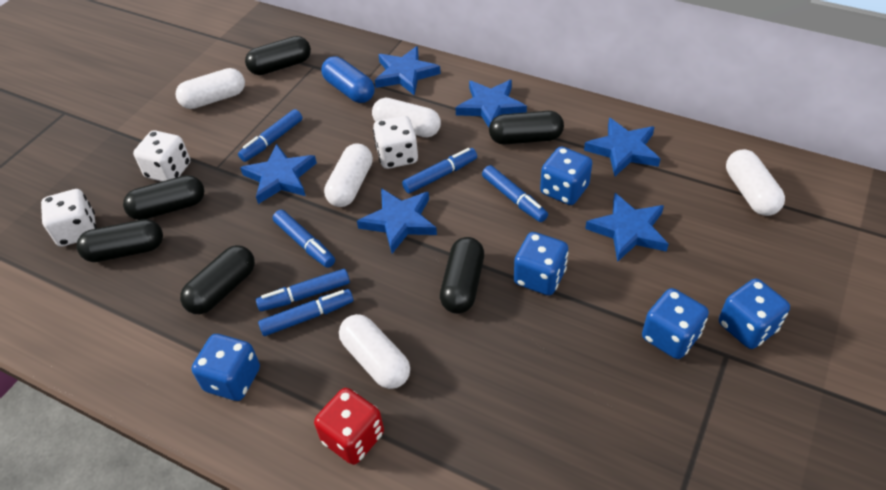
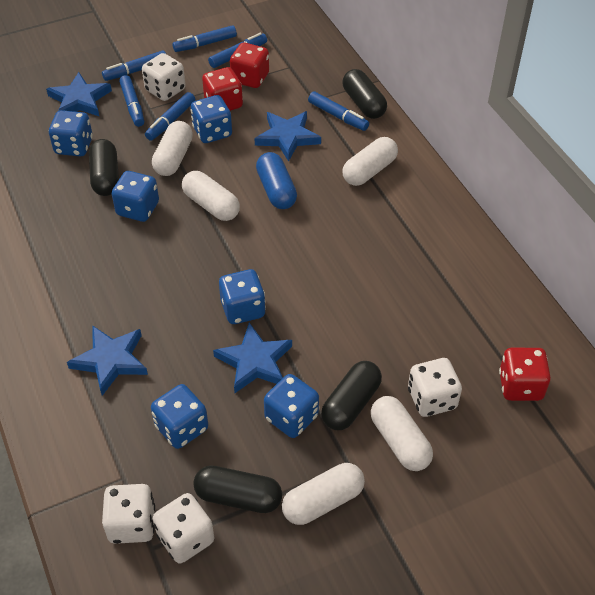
black capsule: [77,219,163,262] [123,175,204,220] [180,245,255,314] [245,36,311,75] [440,237,484,314] [489,111,564,145] = 6 -> [89,139,119,196] [193,465,282,513] [321,361,382,430] [342,69,387,119] = 4
blue dice: [192,334,260,401] [514,232,568,295] [540,146,592,205] [642,288,709,359] [719,279,790,349] = 5 -> [49,110,93,157] [112,171,159,222] [151,384,208,449] [191,95,232,143] [219,269,266,324] [264,374,319,438] = 6
blue star: [240,144,317,204] [357,188,437,254] [375,46,441,95] [456,80,527,127] [584,118,660,176] [585,193,669,262] = 6 -> [46,72,112,117] [67,325,148,396] [213,323,292,393] [254,111,321,162] = 4
red dice: [314,388,384,465] = 1 -> [202,67,243,111] [230,42,269,88] [499,348,551,401] = 3
white dice: [41,189,97,247] [133,130,190,181] [373,116,418,169] = 3 -> [102,484,155,544] [142,53,186,101] [153,493,214,563] [408,358,462,417] = 4

